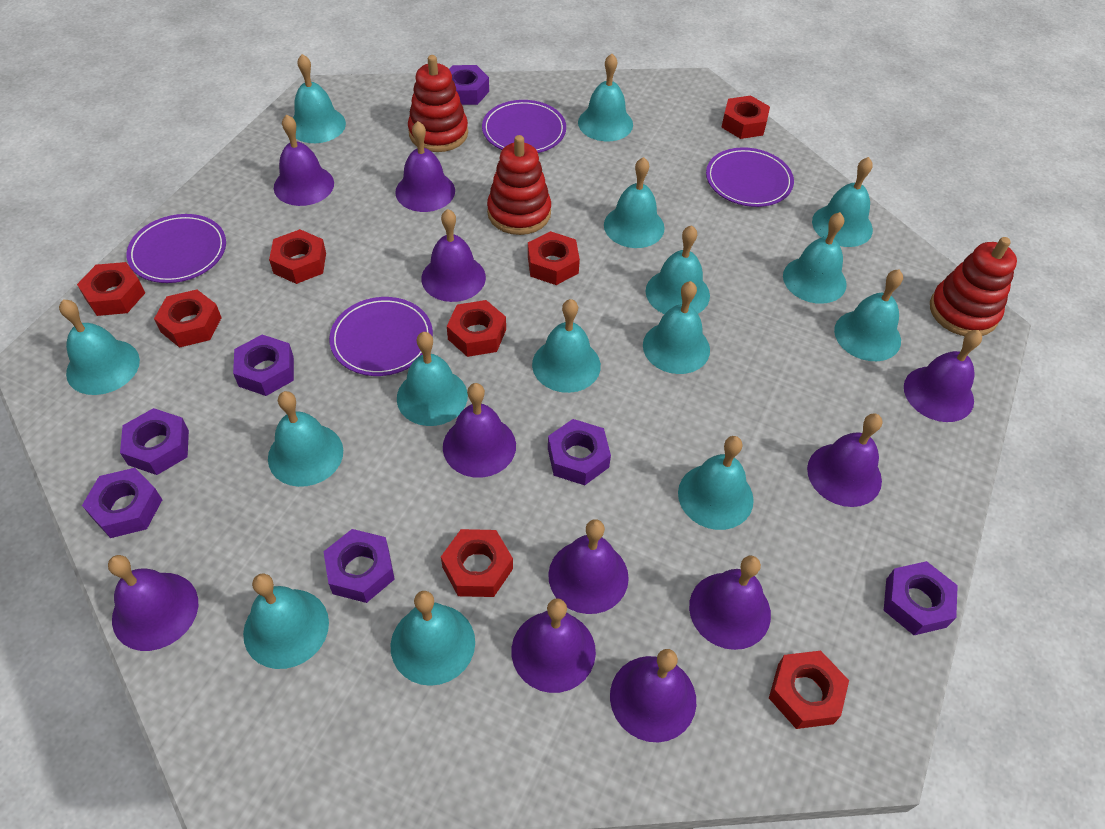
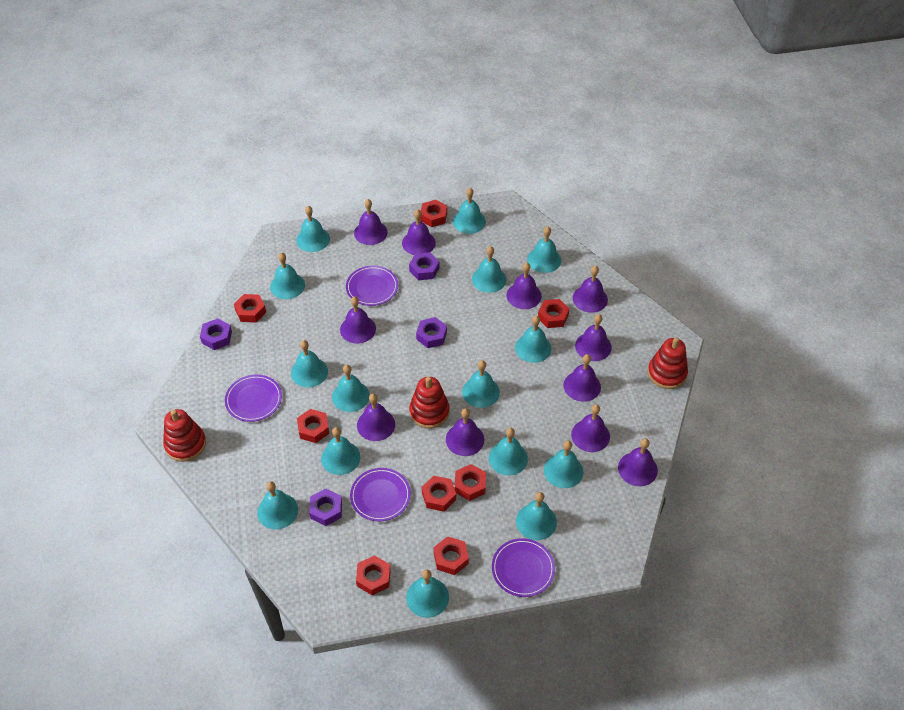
purple nut: [82,468,162,538] [120,408,189,475] [233,335,294,396] [323,529,395,603] [449,65,489,105] [548,419,611,485] [884,561,958,635] = 7 -> [200,318,232,350] [309,488,342,526] [409,252,439,280] [416,317,447,348] = 4

